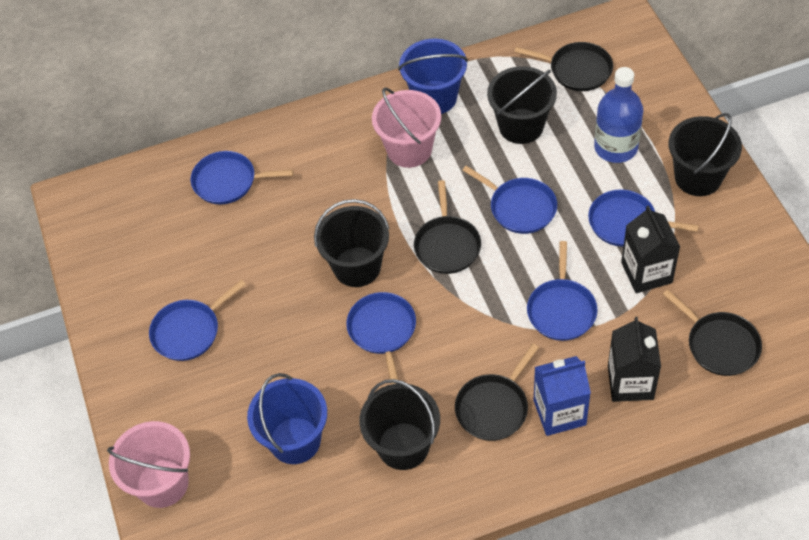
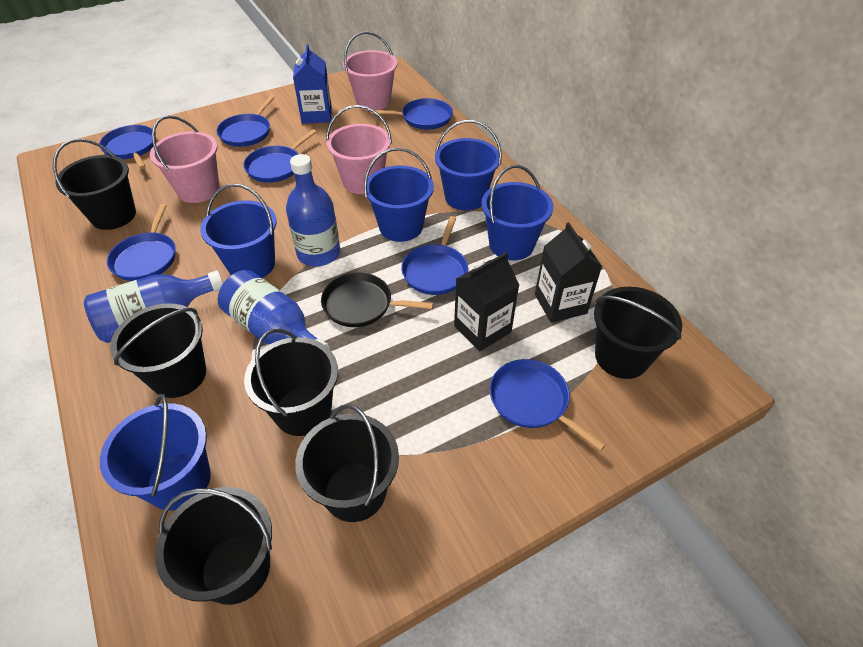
black bucket: [314,199,389,287] [359,379,440,470] [487,66,557,144] [669,113,742,196] = 4 -> [53,139,136,230] [110,303,206,398] [155,487,272,605] [244,329,338,436] [295,404,399,522] [594,287,682,379] = 6
black pan: [414,180,481,274] [455,344,539,441] [514,42,613,91] [663,290,762,376] = 4 -> [321,273,433,327] = 1
blue bottle: [594,67,643,163] = 1 -> [84,270,223,343] [218,270,330,349] [286,154,340,266] = 3
blue bucket: [247,373,327,464] [398,38,468,114] = 2 -> [100,394,211,511] [200,184,277,278] [364,148,434,242] [435,120,502,211] [481,165,553,260] = 5
blue pan: [149,280,246,361] [191,151,294,204] [346,292,416,384] [462,166,557,234] [527,241,597,341] [588,190,699,247] = 6 -> [99,125,156,169] [107,204,176,281] [216,95,275,147] [243,129,316,183] [371,98,453,129] [401,216,468,295] [490,359,606,451] = 7
pink bucket: [107,421,190,508] [372,88,441,168] = 2 -> [150,115,220,203] [326,105,392,194] [343,31,398,111] = 3

